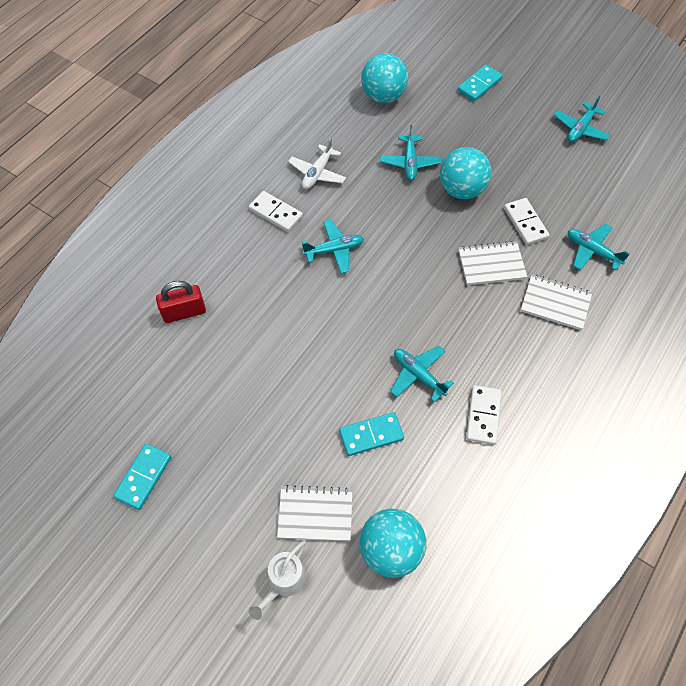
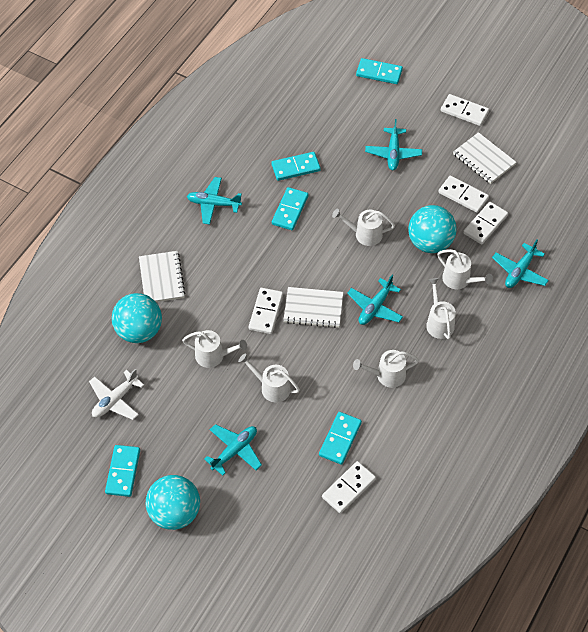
red padlock: [156,281,206,323] = 1 -> none = 0
turquoise domino: [113,444,171,510] [339,412,404,456] [457,65,503,101] = 3 -> [105,445,140,497] [271,152,321,181] [272,187,308,230] [319,412,362,465] [356,58,403,84] = 5
white domino: [248,191,303,232] [466,385,502,445] [504,198,550,245] = 3 -> [249,288,283,334] [322,461,376,513] [438,175,489,213] [441,94,489,126] [463,202,508,245] = 5
white watering can: [249,541,306,620] = 1 -> [182,330,247,368] [238,353,300,403] [332,209,395,246] [353,350,419,388] [426,278,456,339] [437,249,493,289] = 6

